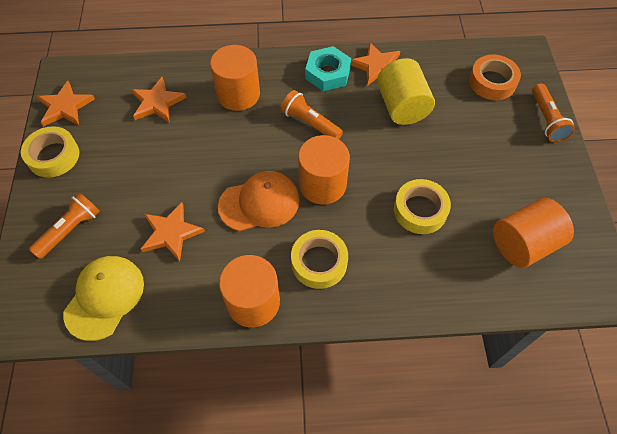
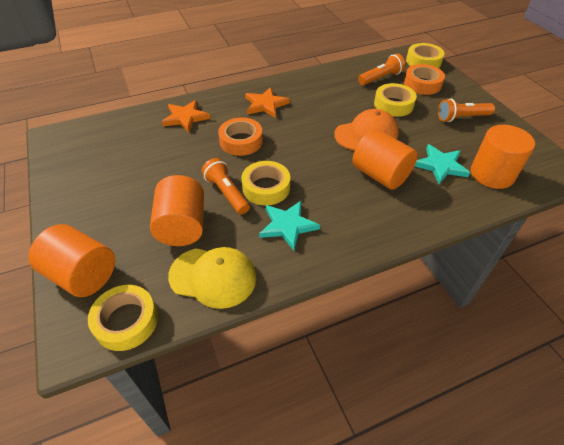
orange star: [36,81,95,126] [131,77,187,122] [141,202,205,261] [351,42,400,86] = 4 -> [162,100,211,132] [245,87,290,118] = 2
orange tape: [469,54,521,100] = 1 -> [218,117,263,156] [404,64,445,95] = 2
turquoise nut: [305,46,351,91] = 1 -> none = 0
turquoise star: none = 0 -> [259,201,320,250] [415,144,470,184] = 2
yellow cylinder: [377,58,435,125] = 1 -> none = 0
yellow tape: [21,126,79,178] [291,230,348,289] [394,179,451,234] = 3 -> [88,285,158,351] [241,161,290,205] [374,83,417,117] [406,43,445,68] = 4

